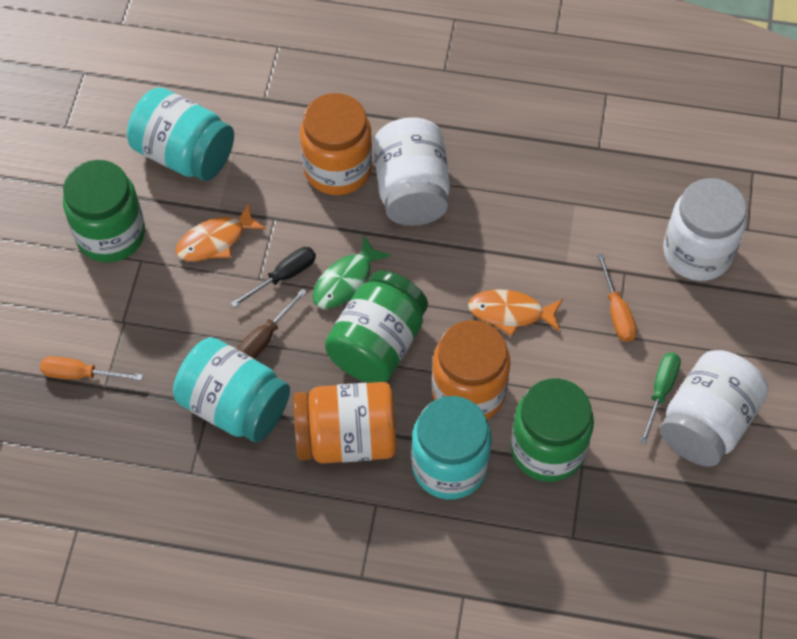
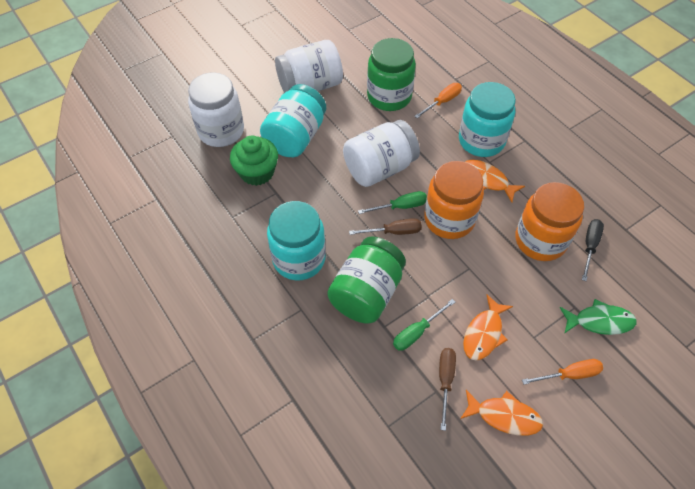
brown screwdriver: [237,288,307,359] = 1 -> [349,218,422,235] [439,348,456,431] = 2
green cupcake: none = 0 -> [230,135,278,186] = 1
green jar: [63,160,145,263] [325,270,428,383] [511,378,594,482] = 3 -> [327,236,406,324] [367,38,416,111] = 2
green screwdriver: [640,352,681,444] = 1 -> [358,191,427,214] [393,299,455,351] = 2
orange fish: [175,203,266,261] [468,289,563,336] = 2 -> [460,390,543,436] [463,294,513,360] [465,160,525,202] = 3
orange jar: [293,382,396,463] [300,93,372,195] [432,320,510,420] = 3 -> [424,161,484,239] [515,182,584,261] = 2

